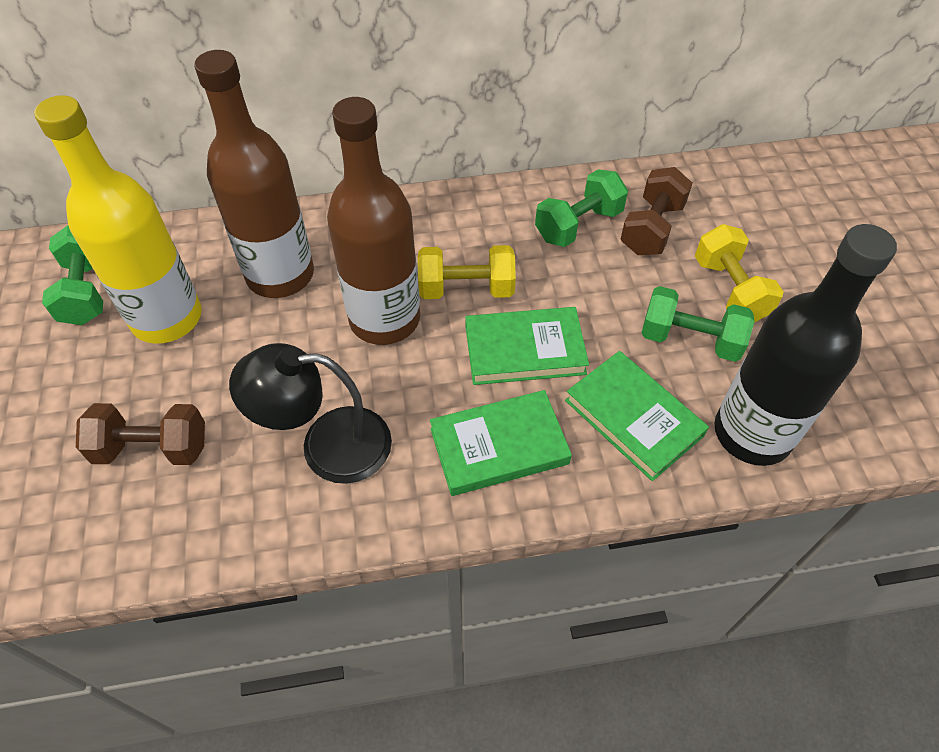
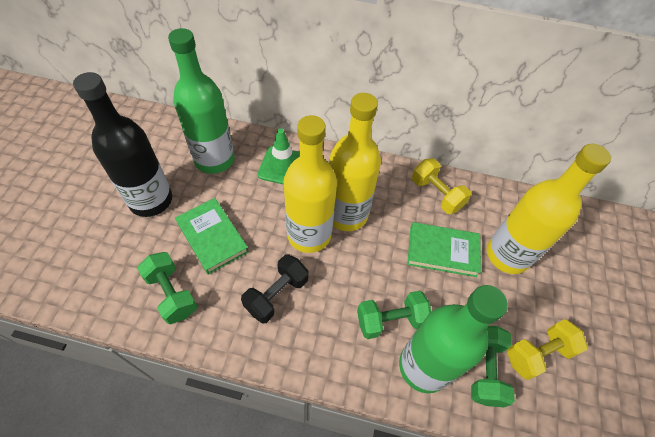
black dumbbell: none = 0 -> [241,254,308,323] = 1
black lamp: [229,343,392,484] = 1 -> none = 0
brown bottle: [194,50,314,298] [327,97,420,345] = 2 -> none = 0
brown dumbbell: [76,403,205,465] [620,167,693,255] = 2 -> none = 0
green book: [430,390,572,496] [465,307,589,385] [565,351,709,481] = 3 -> [175,198,249,275] [407,222,481,277] = 2
green bottle: none = 0 -> [168,28,234,174] [399,285,508,393] = 2
green traffic cone: none = 0 -> [258,128,299,185] = 1
yellow bottle: [34,95,202,344] = 1 -> [284,115,337,253] [329,93,381,231] [487,144,611,274] = 3

